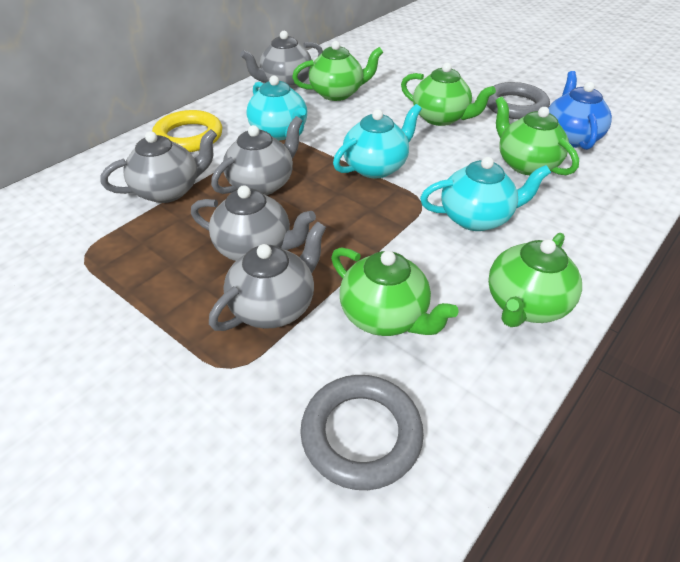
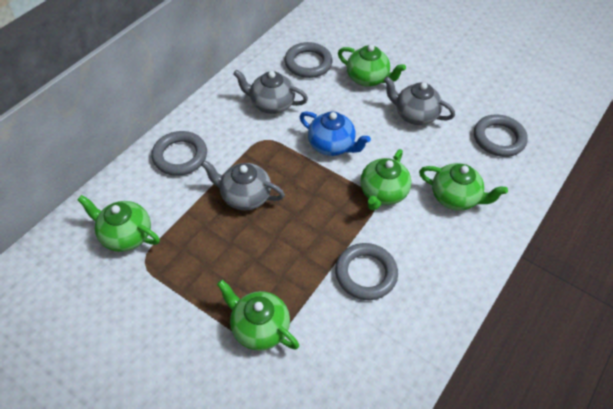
grey ring: [300,375,424,490] [487,82,550,119] = 2 -> [152,131,207,176] [285,42,333,78] [335,243,398,300] [474,115,528,157] = 4
grey teapot: [101,129,217,203] [191,185,316,261] [209,222,326,331] [211,116,303,195] [240,31,323,89] = 5 -> [201,160,285,210] [233,70,308,114] [384,76,455,125] = 3
turquoise teapot: [246,76,307,140] [333,104,422,179] [420,157,551,231] = 3 -> none = 0
yellow ring: [152,110,222,152] = 1 -> none = 0

